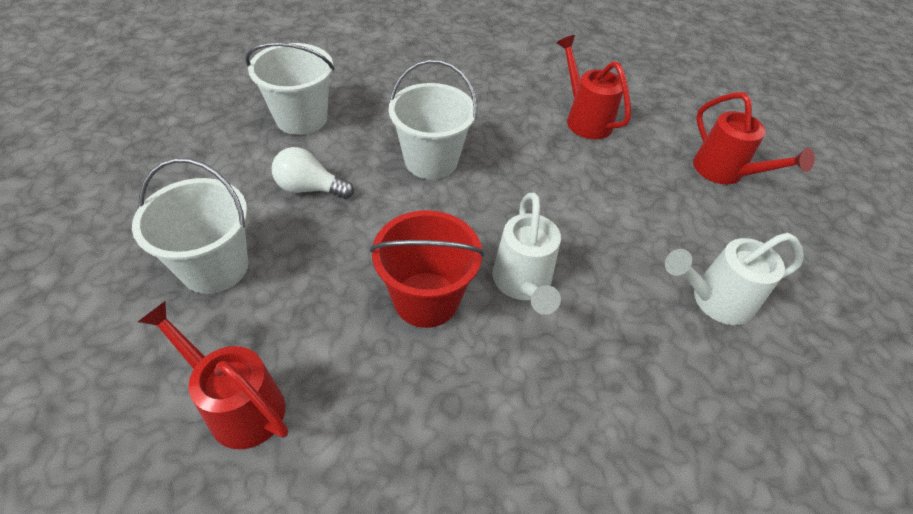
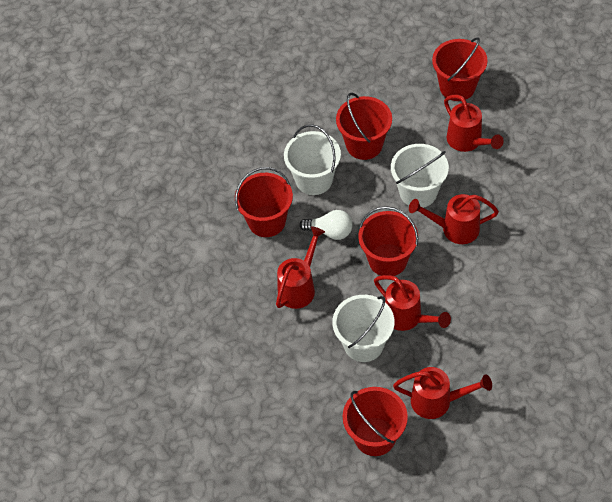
red bucket: [370,210,484,328] = 1 -> [235,167,293,237] [336,93,392,160] [343,387,408,456] [358,206,418,276] [432,37,487,101] = 5
red watering can: [138,301,288,449] [557,35,631,139] [693,92,815,184] = 3 -> [276,227,325,309] [374,275,451,331] [393,367,492,419] [409,194,499,244] [444,95,504,152] = 5
white watering can: [492,193,561,315] [665,233,804,325] = 2 -> none = 0

